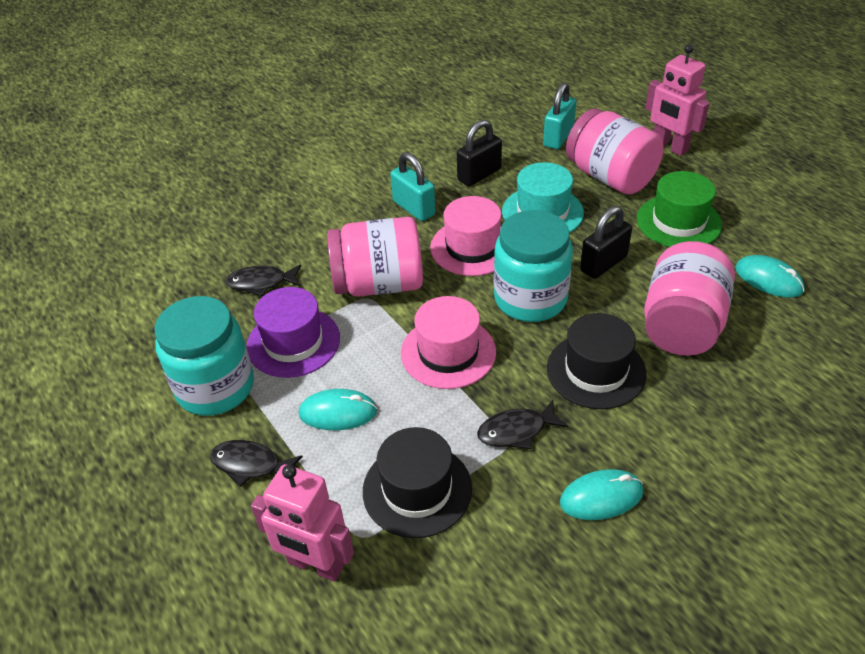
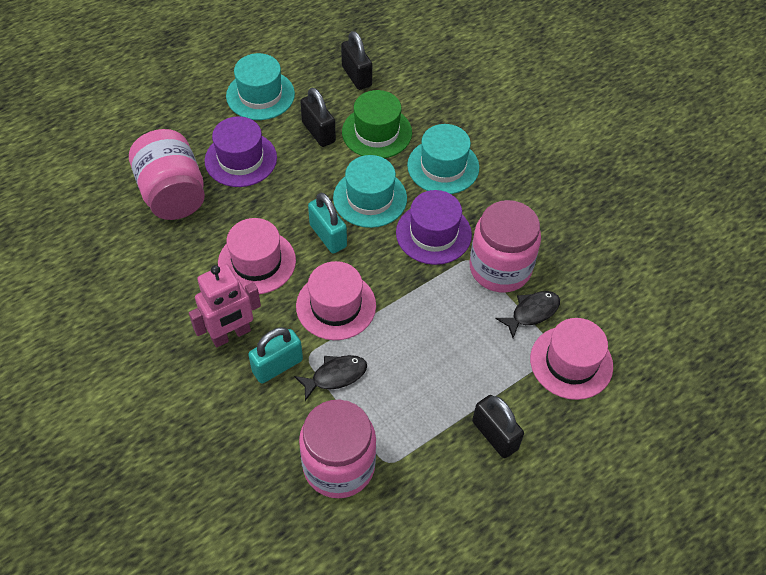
black fish: [210,440,303,487] [226,264,301,296] [477,400,568,449] = 3 -> [294,355,367,401] [495,291,560,338] = 2
black hat: [363,427,472,538] [547,313,647,409] = 2 -> none = 0
black padlock: [457,120,502,186] [580,206,632,279] = 2 -> [300,88,336,147] [341,31,372,90] [472,395,524,458] = 3
pink hat: [401,296,496,389] [430,196,501,276] = 2 -> [218,218,296,294] [296,261,376,340] [530,318,613,400] = 3
pink robot: [251,464,354,582] [645,44,710,156] = 2 -> [189,264,261,347] = 1
purple hat: [247,287,340,378] = 1 -> [205,116,277,187] [396,190,472,265] = 2
turquoise hat: [502,162,584,232] = 1 -> [226,53,295,120] [333,155,407,228] [407,124,479,194] = 3
turquoise jar: [154,296,254,416] [494,210,573,322] = 2 -> none = 0
turquoise mouse: [299,389,377,430] [560,469,643,520] [735,255,805,298] = 3 -> none = 0

